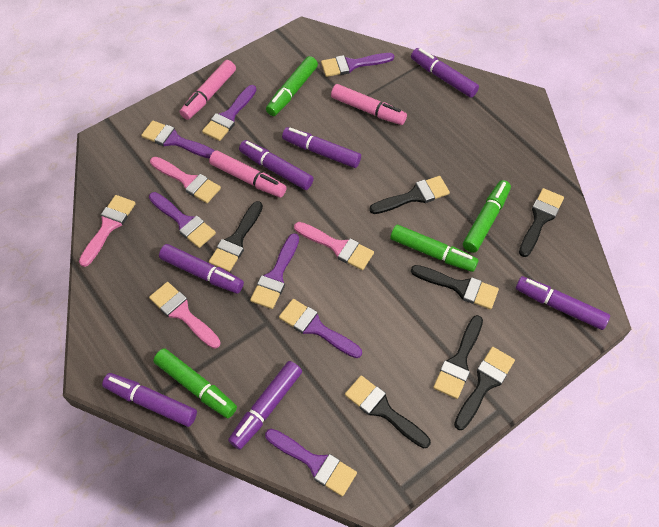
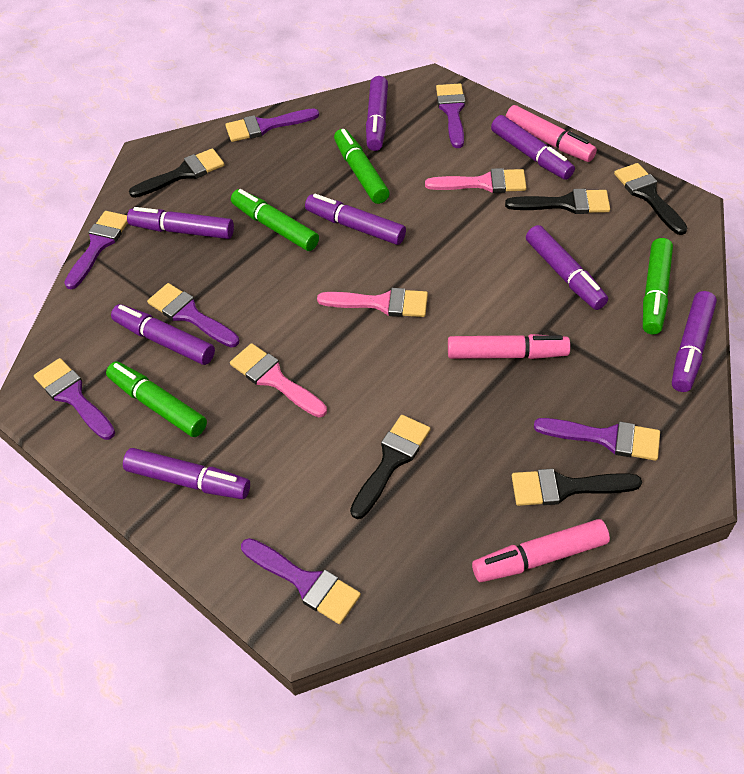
black brush: [209,201,263,272] [345,375,431,448] [369,176,450,214] [411,265,499,309] [433,315,483,399] [454,347,515,430] [519,188,564,257] = 7 -> [129,148,224,198] [350,415,431,519] [505,189,610,214] [512,469,642,506] [614,163,688,235] = 5
pink brush: [79,195,136,267] [149,282,221,349] [150,157,221,203] [294,222,374,270] = 4 -> [230,343,327,418] [317,288,428,317] [425,168,527,193] = 3
purple marker: [102,373,197,427] [159,244,244,293] [228,361,302,450] [239,140,314,190] [282,127,361,168] [411,48,479,98] [515,276,610,330] = 7 -> [111,304,215,365] [123,448,250,499] [127,207,234,239] [305,194,406,245] [366,76,388,151] [491,115,575,180] [526,225,608,310] [672,291,717,392] = 8

